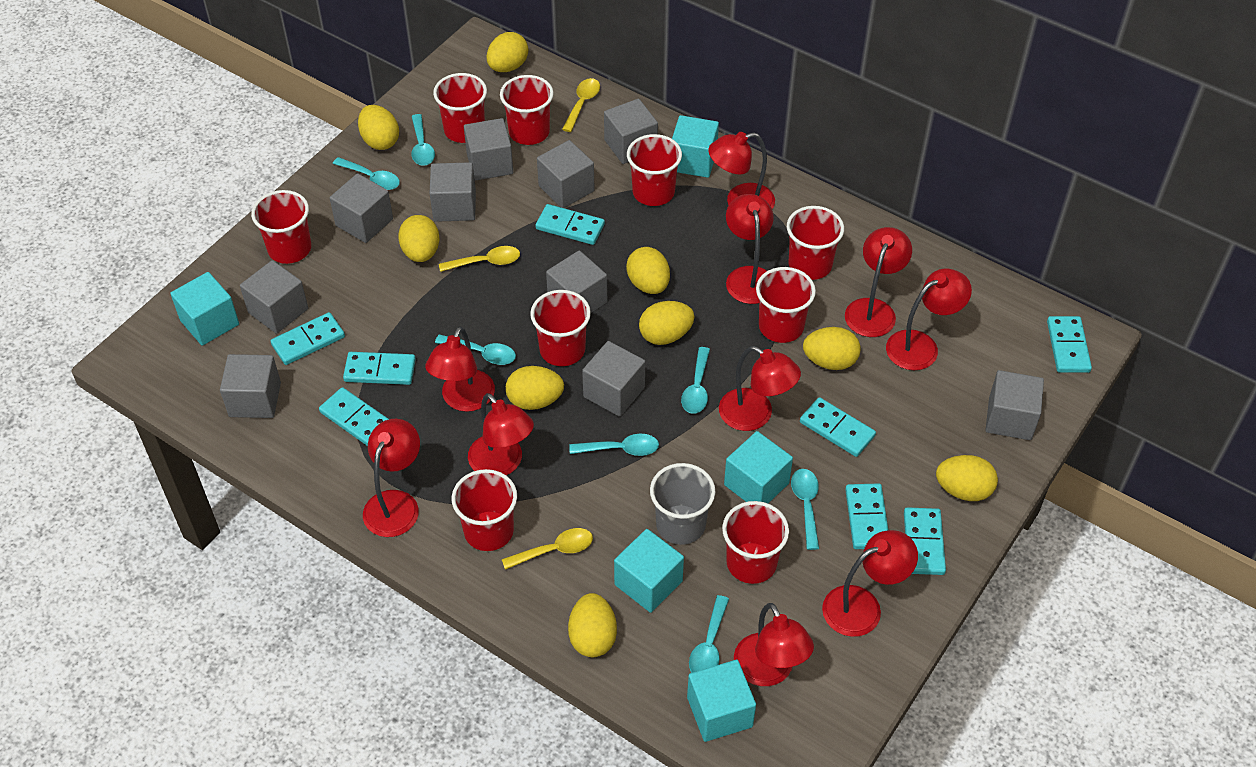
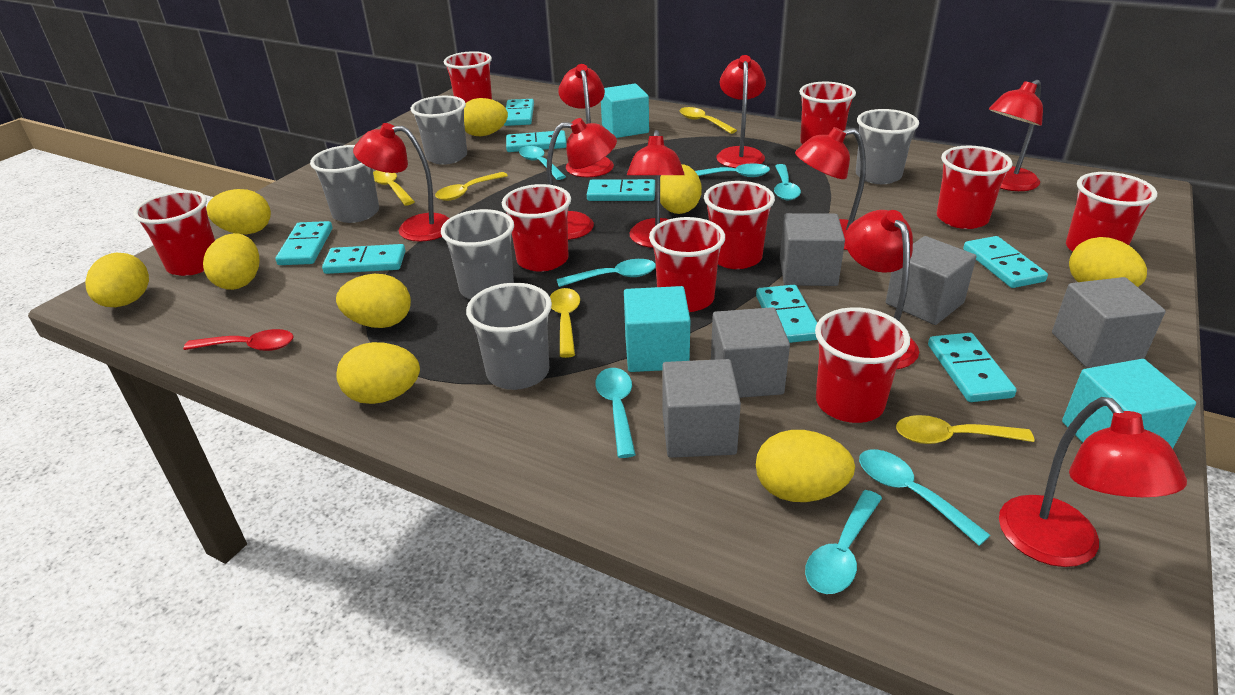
grey cube: [220,354,281,418] [240,260,308,334] [330,173,393,243] [429,162,476,222] [464,118,513,181] [537,140,595,208] [546,250,607,313] [582,341,645,417] [604,99,658,164] [986,370,1044,440] = 10 -> [662,359,741,458] [711,307,790,398] [780,213,845,286] [886,236,977,325] [1052,277,1166,368] = 5
grey cup: [650,463,716,545] = 1 -> [310,145,379,223] [411,96,467,165] [441,209,514,299] [466,283,552,390] [856,109,919,184] = 5
red lamp: [363,419,420,537] [425,326,495,412] [468,393,534,475] [708,132,775,209] [719,346,801,431] [726,194,774,304] [734,603,814,686] [822,530,918,637] [845,227,912,337] [886,268,972,370] = 10 -> [353,123,450,242] [546,118,617,240] [558,64,614,177] [627,130,685,248] [716,55,766,168] [795,127,866,250] [845,210,919,369] [989,80,1043,191] [999,397,1187,567] = 9
red spoon: none = 0 -> [183,329,294,351] = 1
turquoise cube: [170,272,239,346] [614,529,684,613] [672,115,719,178] [687,660,756,742] [724,431,793,503] = 5 -> [601,84,649,138] [624,286,690,372] [1062,359,1196,449] = 3
yellow spoon: [439,246,520,272] [502,528,593,570] [562,78,600,132] = 3 -> [373,170,415,206] [435,172,508,201] [550,288,580,358] [680,107,737,134] [896,415,1034,444] = 5

